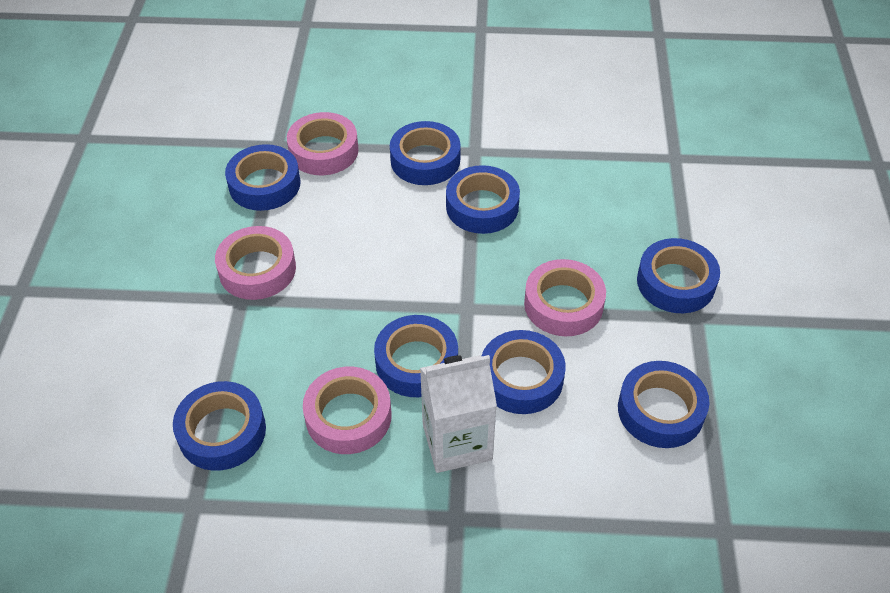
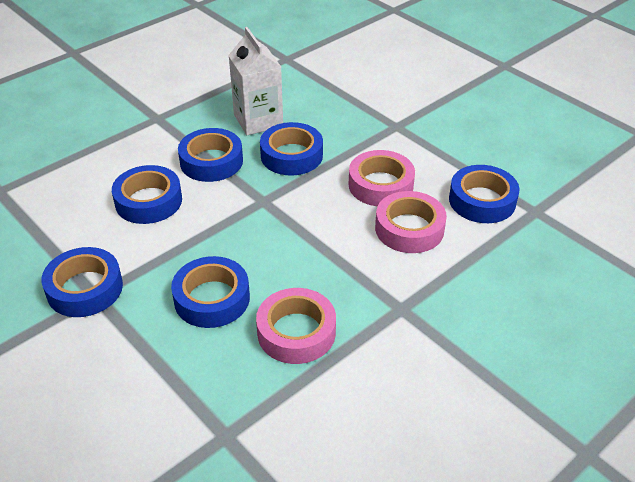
blue tape: [173,381,266,471] [225,144,300,211] [374,315,458,397] [390,121,461,185] [446,165,520,234] [482,330,566,414] [618,361,710,448] [637,238,720,313] = 8 -> [42,247,123,317] [112,165,182,224] [171,256,250,328] [178,128,243,182] [260,122,323,176] [449,165,519,223] = 6
pink tape: [215,226,296,300] [287,112,359,175] [303,367,392,454] [524,259,606,336] = 4 -> [256,288,336,364] [349,150,415,206] [375,191,447,253] = 3

